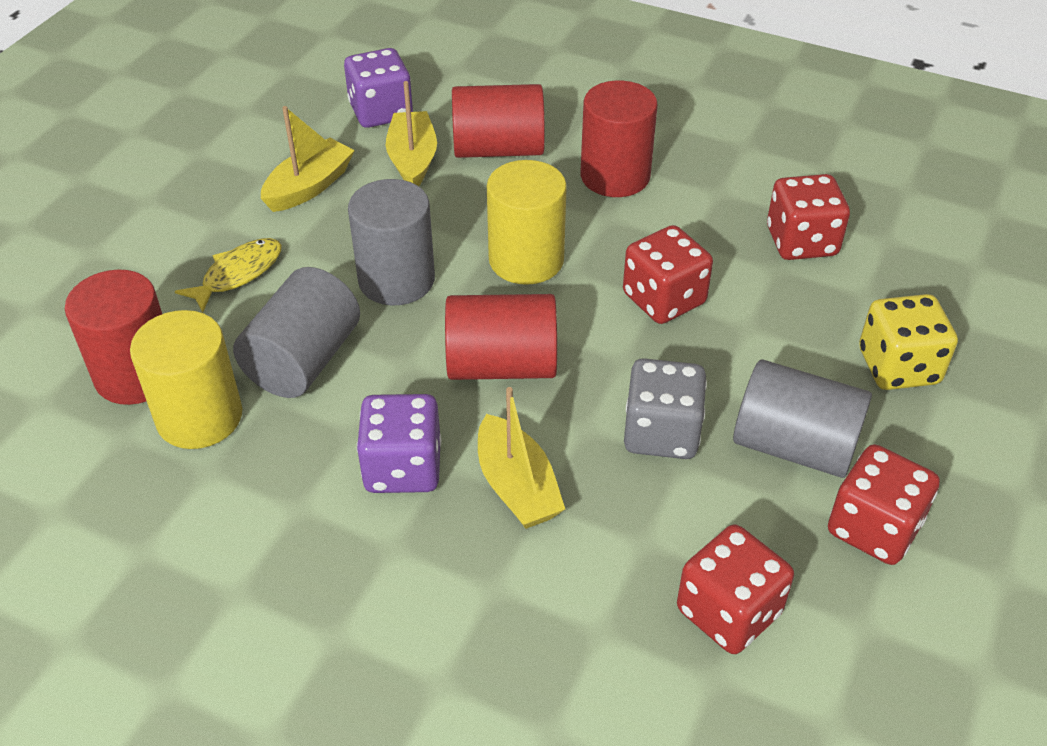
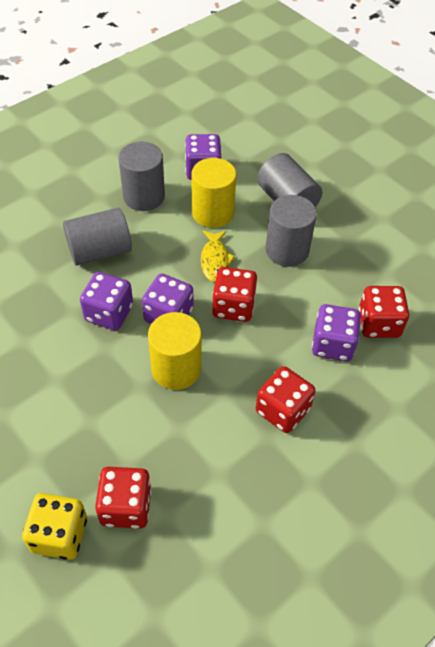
grey cylinder: [233,267,360,398] [348,179,435,305] [733,359,872,478] = 3 -> [63,208,132,266] [118,142,165,211] [257,153,322,207] [265,195,317,267] = 4
grey dice: [624,358,707,459] = 1 -> none = 0
purple dice: [344,48,413,128] [357,394,441,493] = 2 -> [80,272,133,330] [142,274,193,324] [185,134,222,180] [312,304,361,361] = 4
red cylinder: [65,270,162,405] [445,294,557,380] [452,84,545,158] [580,80,658,197] = 4 -> none = 0
yellow boat: [261,106,355,212] [386,81,437,186] [478,387,565,529] = 3 -> none = 0

